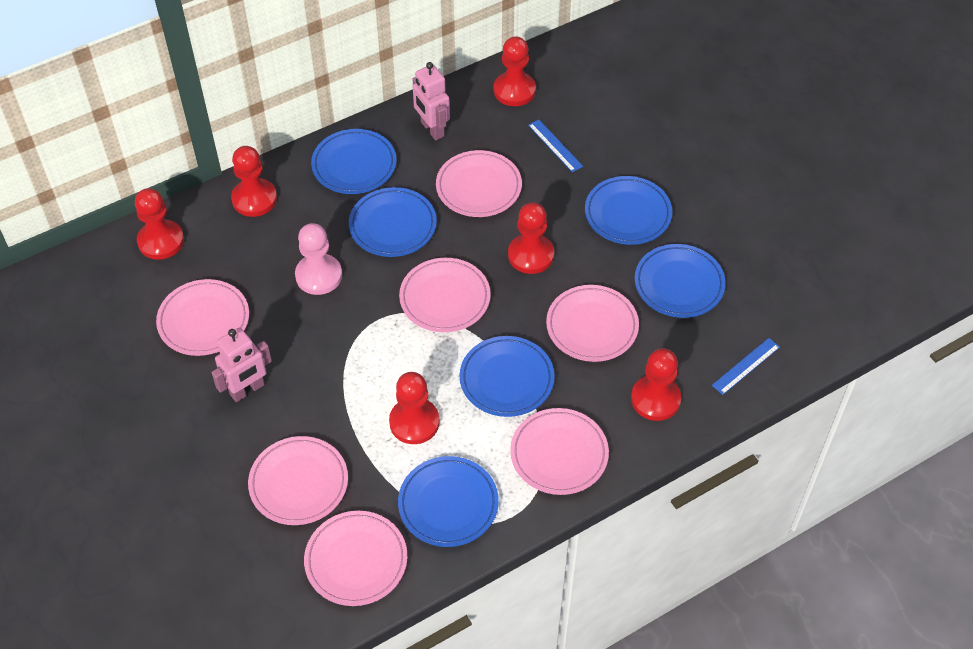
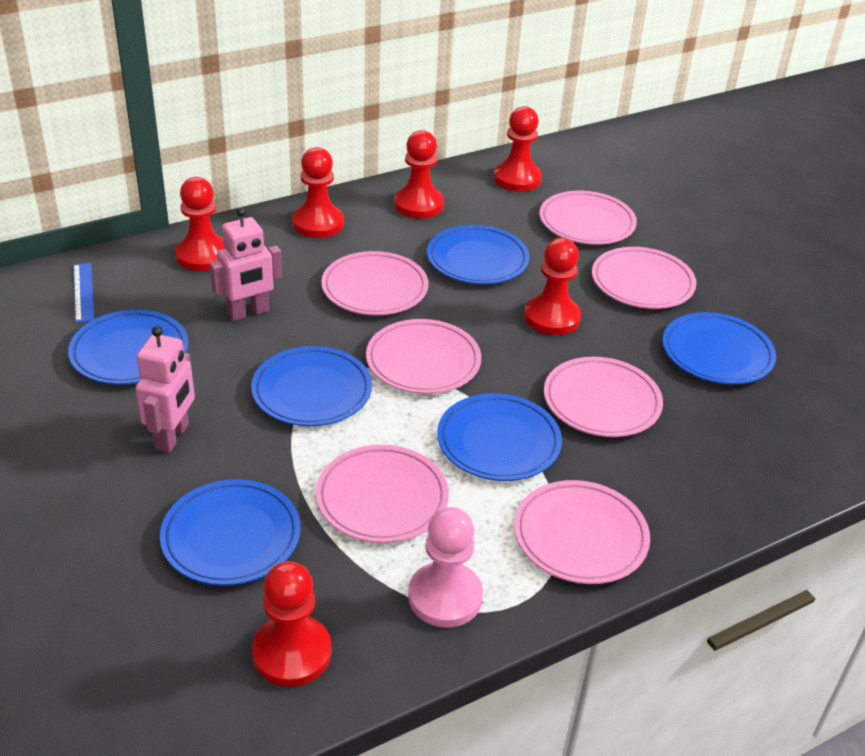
blue ruler: [528,119,583,172] [712,338,780,395] = 2 -> [74,263,94,323] = 1

